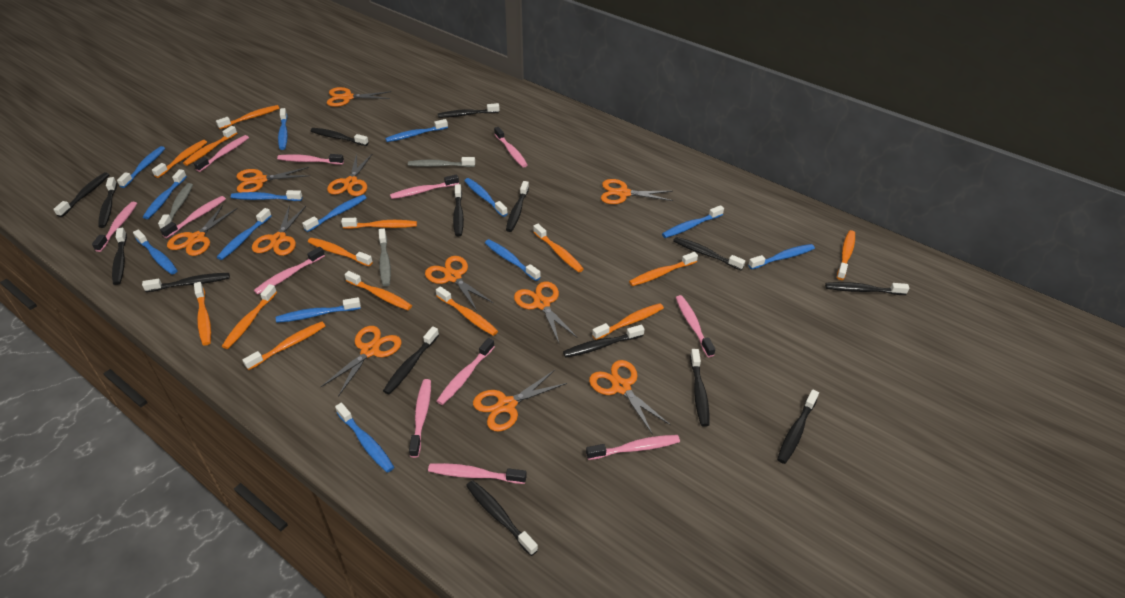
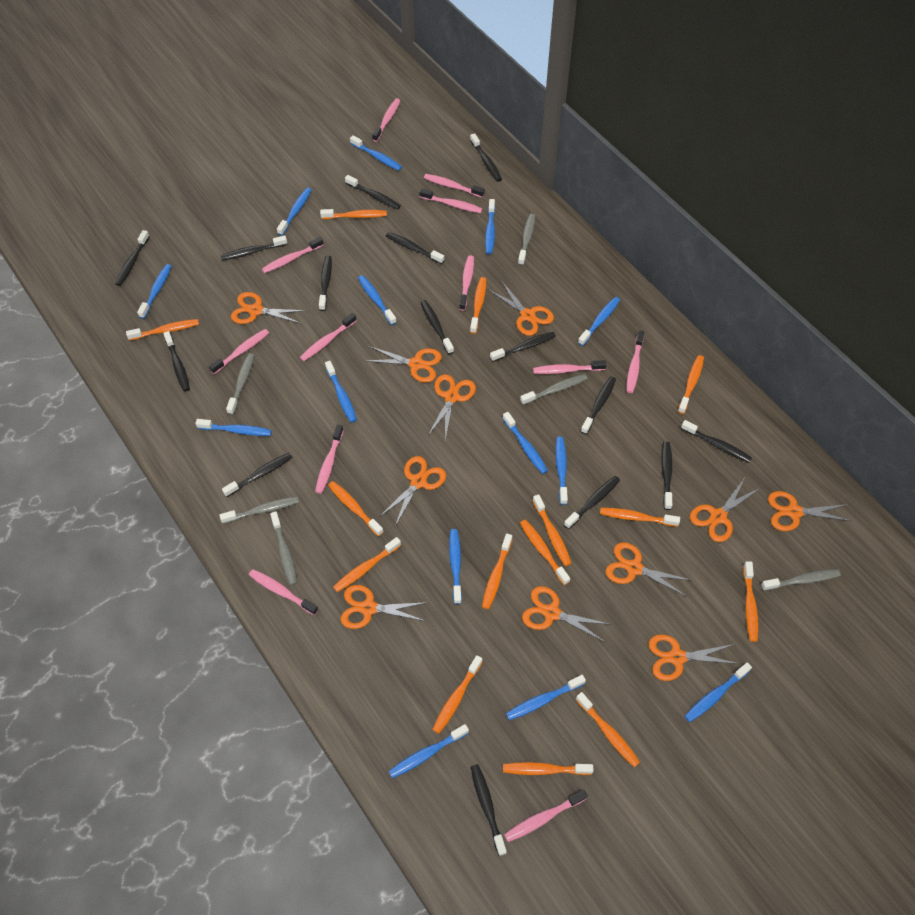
grey toothbrush: [158,183,193,229] [379,229,391,287] [408,157,475,167] = 3 -> [220,496,299,524] [226,353,254,415] [270,511,297,585] [518,214,535,266] [520,374,588,405] [761,569,841,591] = 6

